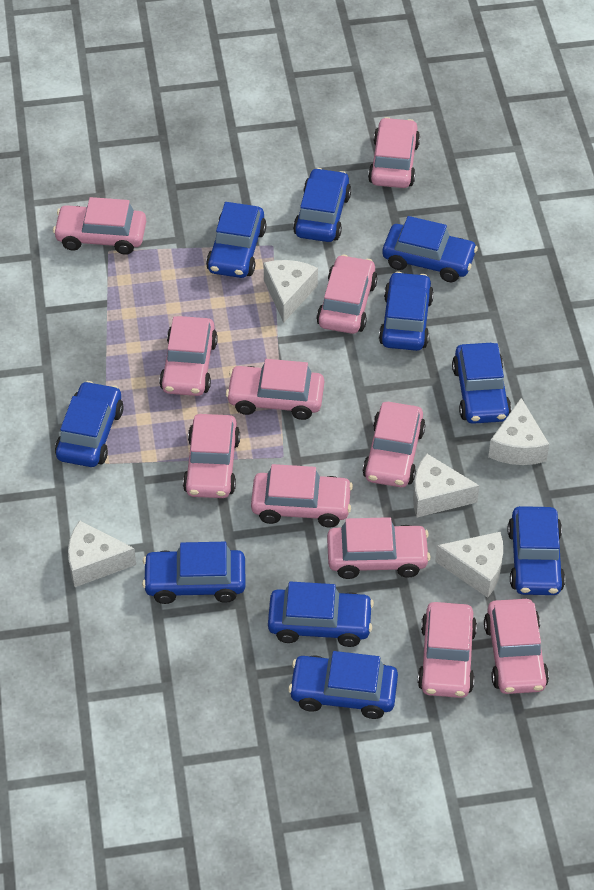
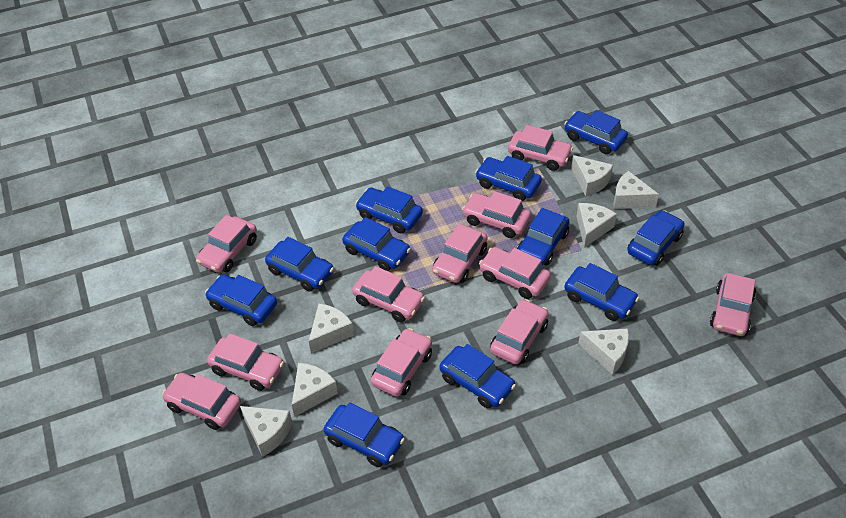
blue car: [55,381,124,467] [142,542,246,604] [206,202,266,278] [268,581,374,647] [288,651,398,719] [293,168,351,242] [379,272,434,351] [383,216,478,282] [452,343,511,424] [508,506,565,595] = 10 -> [205,274,277,326] [265,237,334,292] [324,402,405,467] [342,217,411,271] [355,186,423,233] [440,344,516,408] [475,156,542,201] [517,208,569,266] [564,110,628,154] [564,263,639,321] [627,210,685,266] = 11
white cheese: [68,520,136,587] [264,260,318,323] [413,454,480,518] [435,532,503,598] [488,398,549,465] = 5 -> [240,406,292,457] [292,363,338,417] [309,304,354,354] [571,155,613,196] [577,203,617,248] [578,329,629,375] [613,171,659,209] = 7

